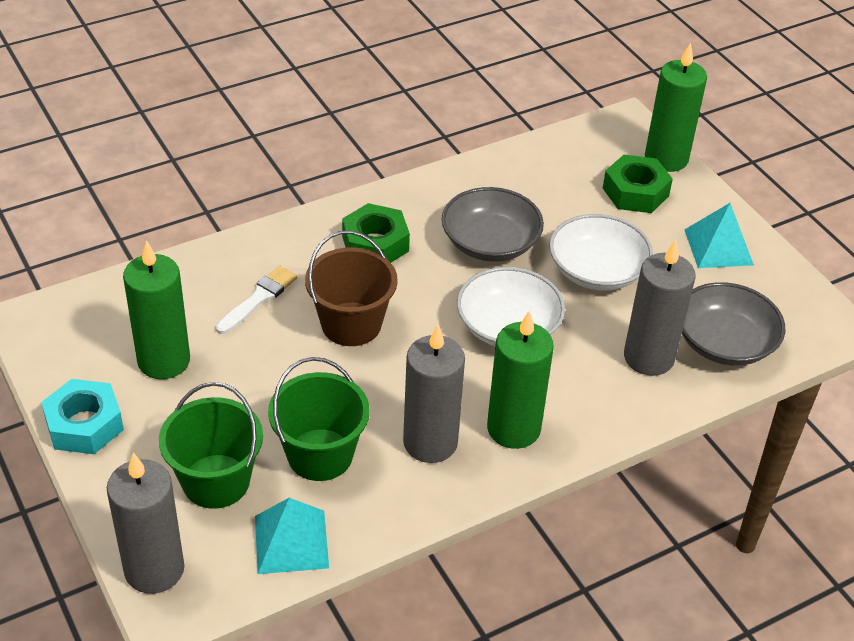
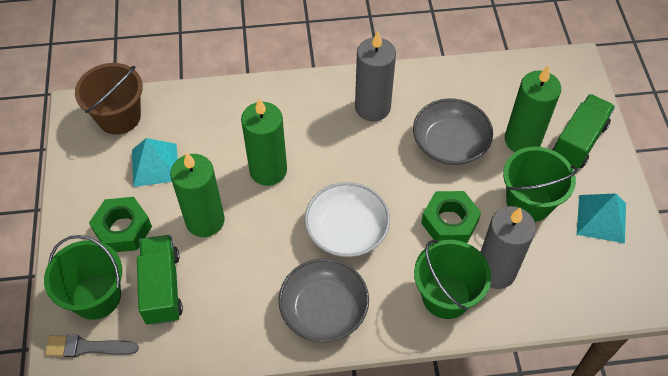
green bucket: [159,382,263,509] [268,357,370,481] = 2 -> [44,235,122,320] [414,240,491,319] [503,147,578,222] = 3
green truck: none = 0 -> [137,235,183,325] [553,94,615,168] = 2
grey brush: none = 0 -> [45,335,139,357] = 1
grey candle: [107,453,185,594] [403,325,465,463] [624,240,696,376] = 3 -> [355,31,396,121] [481,206,536,289] = 2
turquoise nut: [41,379,124,454] = 1 -> none = 0
white bowl: [457,267,565,346] [549,214,653,291] = 2 -> [305,182,390,257] = 1
white brush: [216,266,297,334] = 1 -> none = 0

